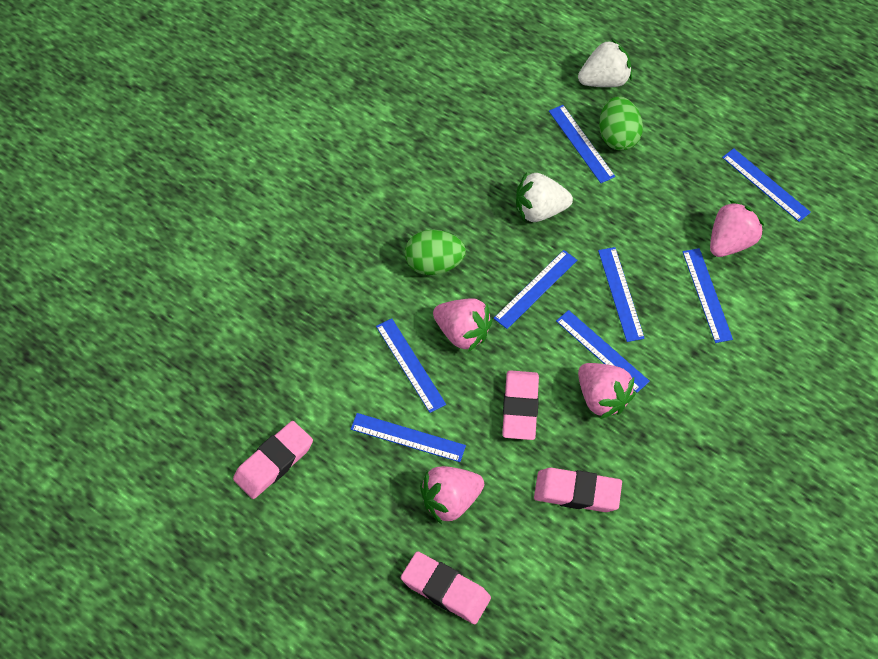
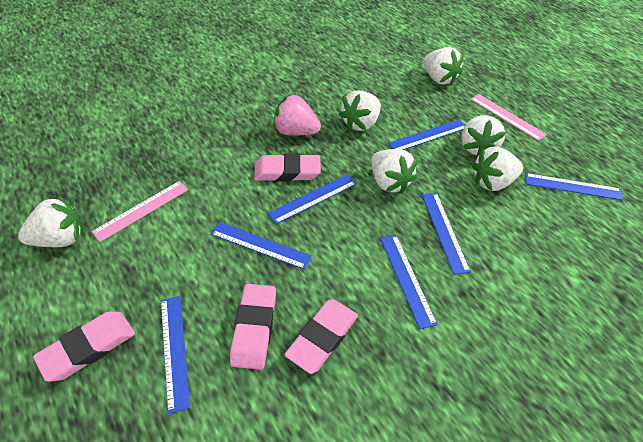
blue ruler: [351,413,466,462] [376,318,446,413] [493,250,577,329] [549,105,615,183] [556,310,650,393] [598,247,645,342] [683,248,733,343] [722,148,811,222] = 8 -> [161,296,190,414] [211,222,312,270] [268,174,357,224] [380,235,438,329] [388,120,465,150] [422,193,471,275] [525,173,623,200] = 7
green egg: [405,230,466,275] [599,96,643,151] = 2 -> none = 0
pink ruler: none = 0 -> [92,181,188,242] [471,94,547,141] = 2
pink strawberry: [420,466,484,524] [433,298,493,352] [578,363,636,419] [710,200,764,257] = 4 -> [273,94,321,136] = 1
white strawberry: [516,172,573,222] [578,39,632,87] = 2 -> [18,196,83,247] [339,90,381,131] [371,149,417,194] [423,47,464,85] [461,115,506,157] [472,146,523,191] = 6

